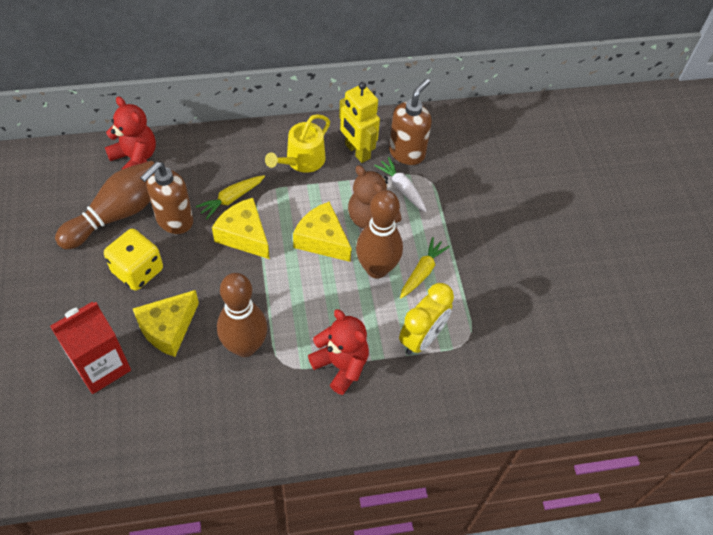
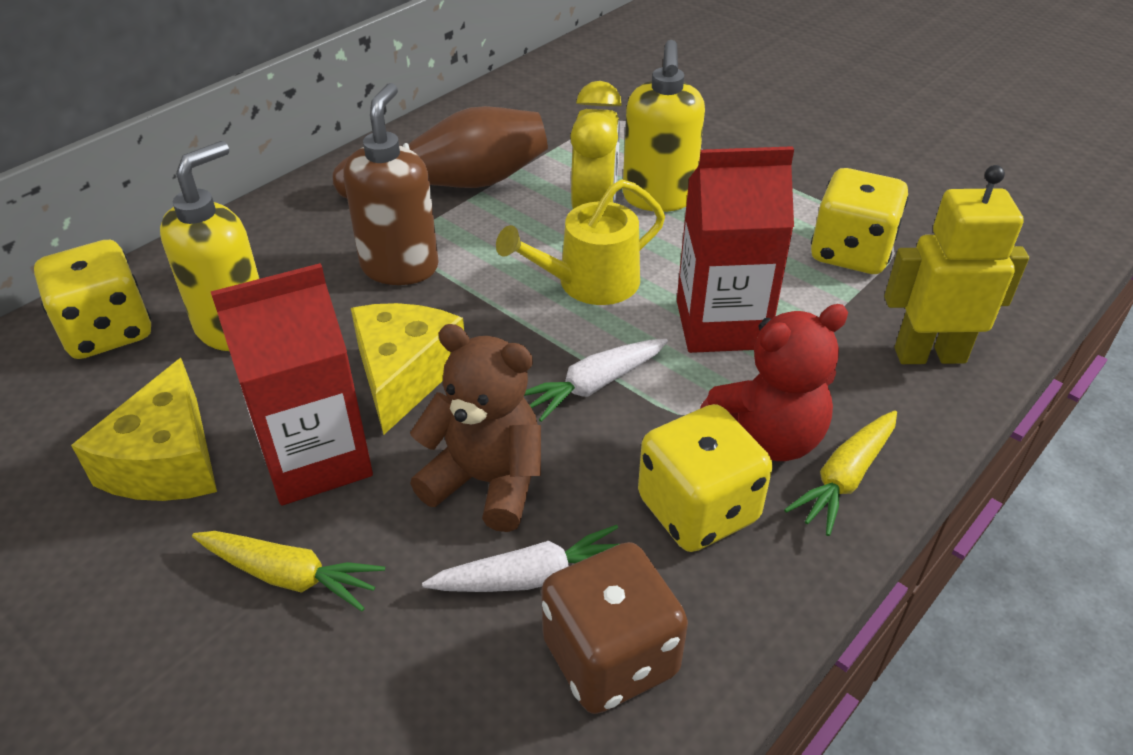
brown bowling pin: [55,161,154,249] [217,273,268,357] [356,190,403,278] = 3 -> [333,106,548,198] = 1
brown dice: none = 0 -> [541,542,688,714] = 1
brown soap dispenser: [140,162,193,234] [389,79,432,165] = 2 -> [343,83,439,285] = 1
red carton: [50,301,131,394] = 1 -> [211,263,373,505] [677,146,794,353] = 2
red teddy bear: [105,96,156,170] [308,309,369,395] = 2 -> [700,304,848,461] = 1
white carrot: [374,157,427,212] = 1 -> [422,525,619,592] [524,339,668,422] = 2
yellow cheese: [133,290,199,357] [212,198,270,259] [293,202,351,262] = 3 -> [71,358,217,501] [351,303,464,435] = 2
yellow dice: [104,229,163,291] = 1 -> [34,240,151,359] [638,404,772,552] [811,168,909,274] = 3
yellow soap dispenser: none = 0 -> [160,141,259,351] [623,40,705,212] = 2

